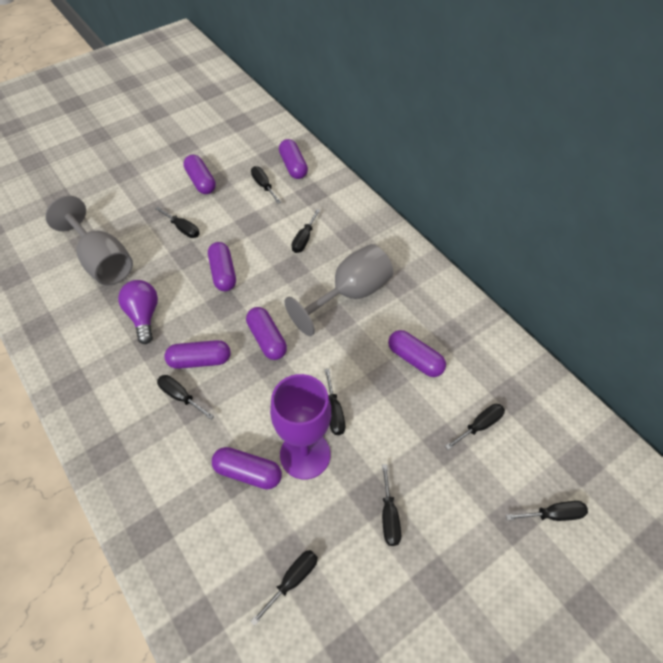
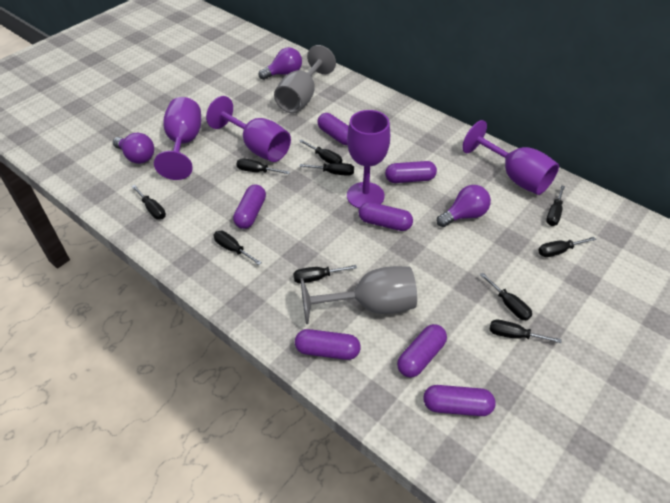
black screwdriver: [155,207,200,238] [157,375,214,420] [251,166,281,204] [251,550,318,626] [292,209,320,253] [324,369,345,435] [382,464,401,546] [445,404,505,450] [506,501,588,521] = 9 -> [131,185,166,220] [214,231,262,265] [236,158,290,174] [293,265,357,283] [299,139,342,164] [299,163,354,176] [480,273,532,320] [490,320,561,343] [538,237,596,257] [546,185,565,226] = 10
purple goblet: [270,374,331,479] = 1 -> [154,97,201,180] [206,96,291,162] [347,110,390,208] [462,120,559,195] = 4
purple light bulb: [118,280,158,344] = 1 -> [113,133,154,164] [258,47,302,80] [437,185,491,227] = 3

